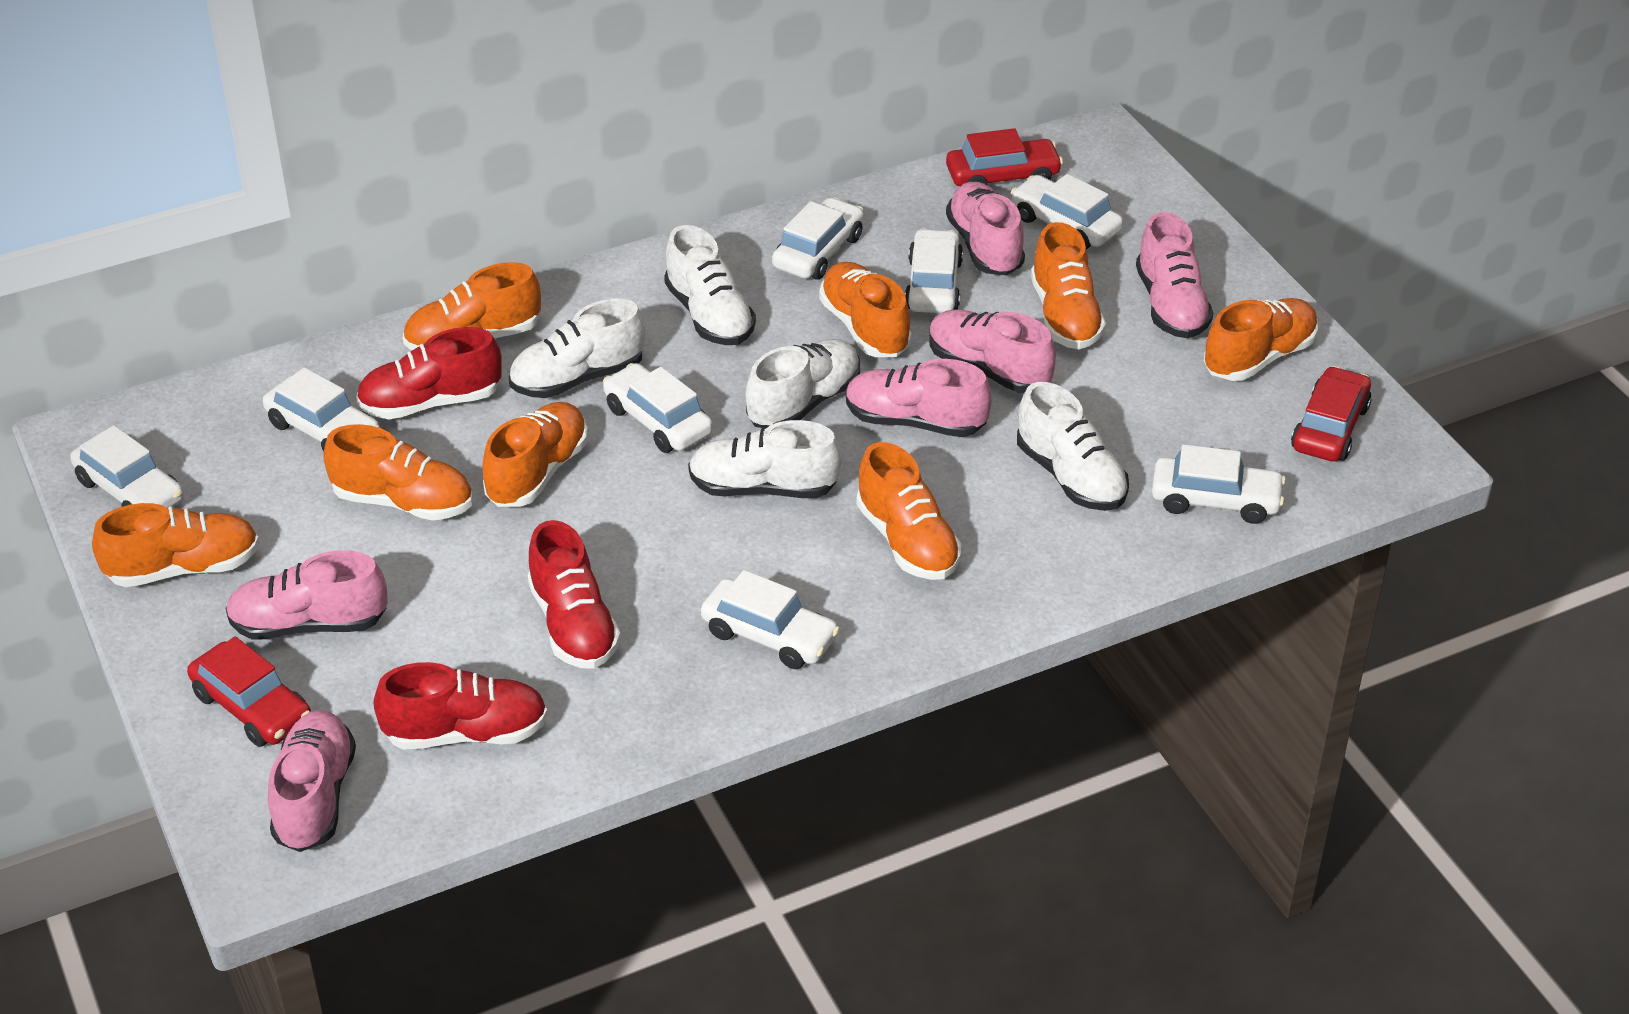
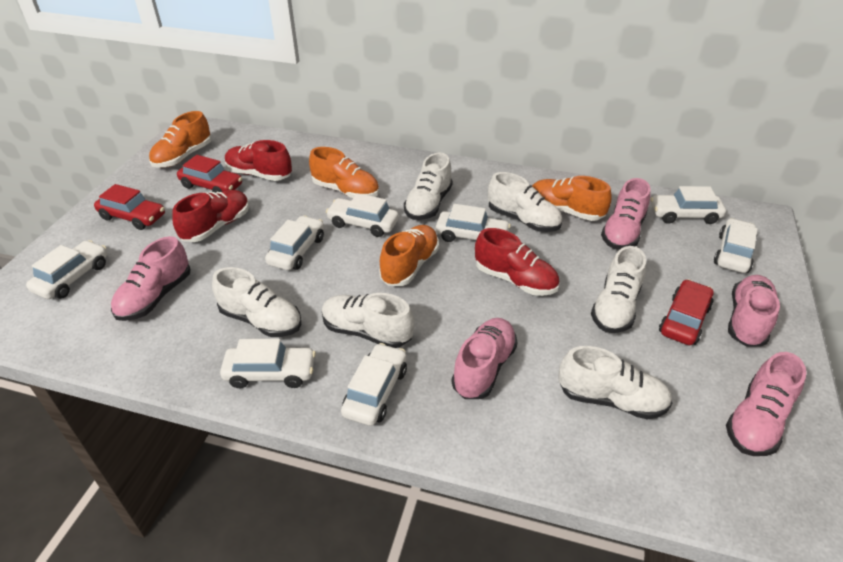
orange shoe: [92,503,260,587] [323,424,473,521] [403,262,541,350] [482,402,588,507] [819,262,912,357] [857,442,962,580] [1031,222,1106,349] [1204,298,1318,381] = 8 -> [149,111,211,167] [309,147,379,198] [379,225,439,286] [532,176,612,221] = 4
pink shoe: [225,550,388,640] [268,710,356,852] [846,359,991,437] [929,309,1056,393] [946,182,1025,275] [1136,212,1213,338] = 6 -> [111,236,191,321] [452,318,518,399] [601,178,651,250] [726,352,806,456] [728,275,780,347] = 5
white shoe: [509,298,646,398] [664,225,756,345] [688,420,841,498] [746,339,860,429] [1017,382,1129,511] = 5 -> [212,267,301,337] [322,293,414,348] [404,153,453,220] [488,172,562,232] [558,346,672,419] [591,246,646,333] = 6

